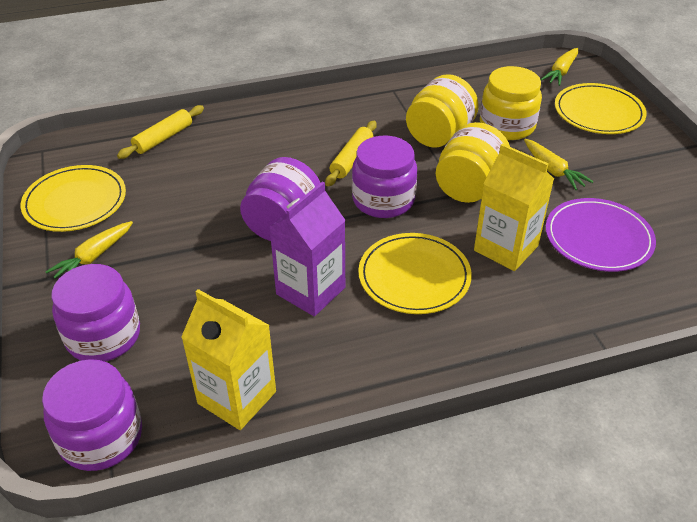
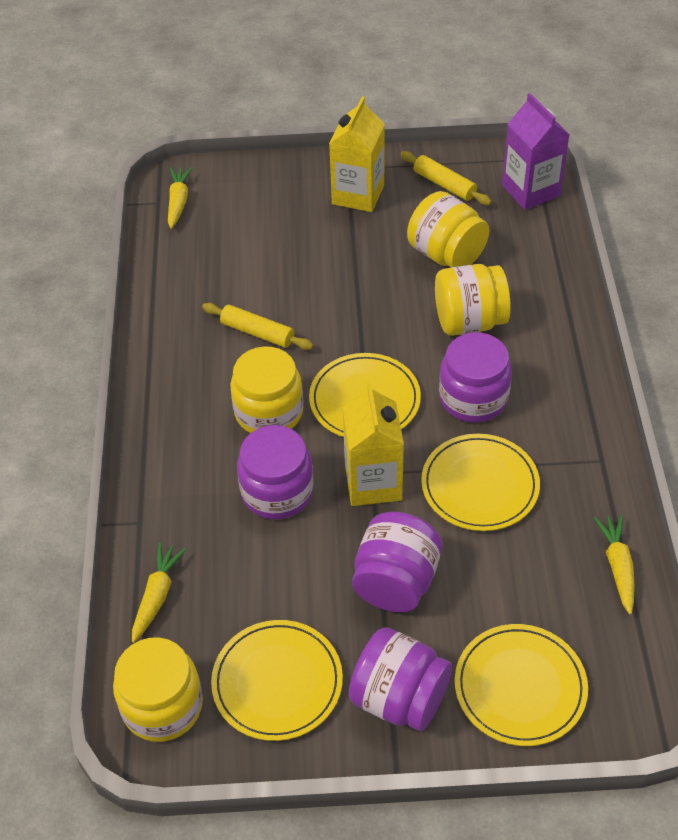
purple plate: [546,198,656,272] = 1 -> none = 0
yellow jar: [406,74,479,148] [436,122,510,203] [480,66,542,140] = 3 -> [113,637,203,742] [230,347,303,433] [407,191,490,267] [435,264,511,336] = 4
yellow plate: [20,165,126,232] [358,233,472,314] [555,83,647,134] = 3 -> [211,620,343,741] [309,353,421,437] [421,434,540,531] [455,624,588,746] = 4

